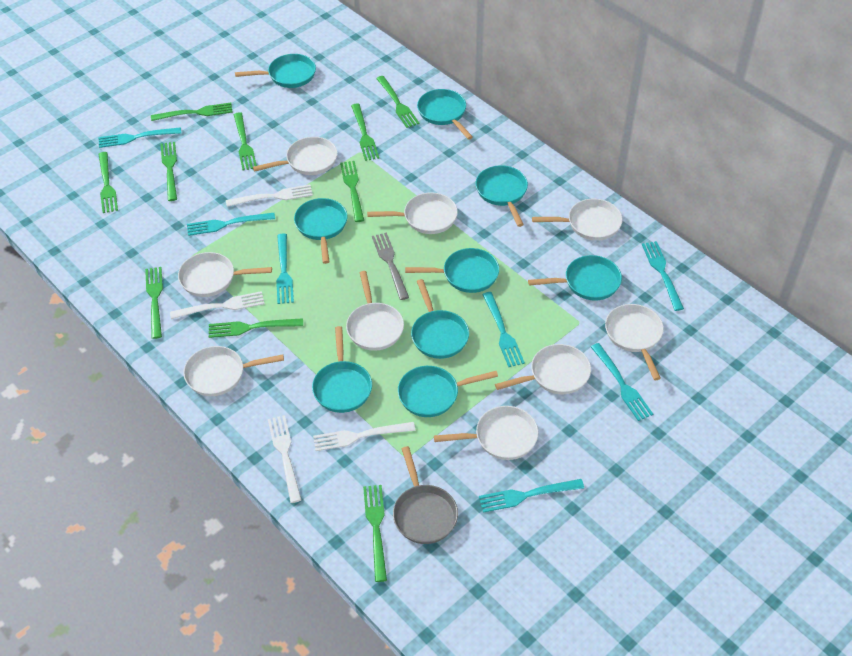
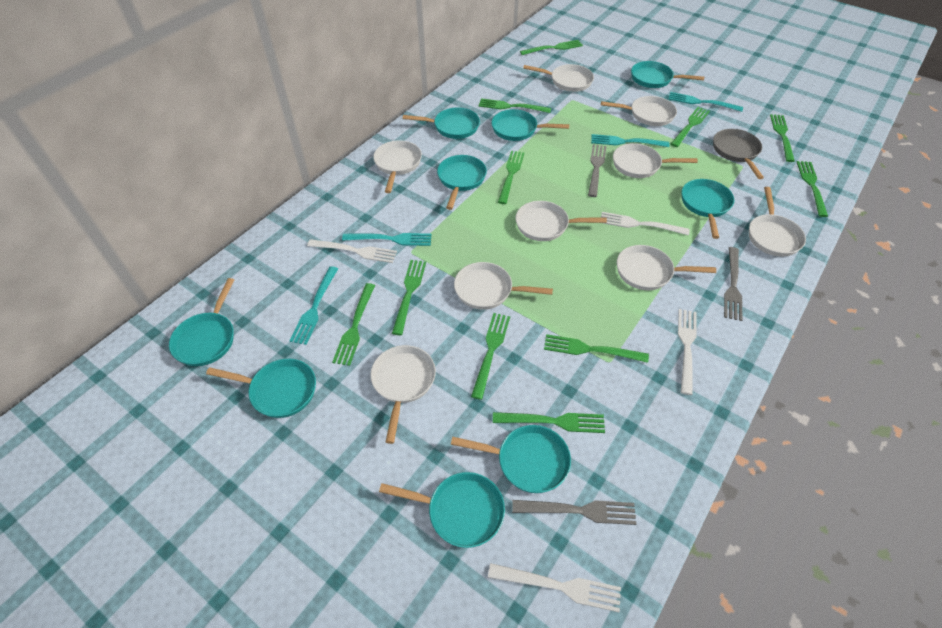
green fork: [99,152,118,213] [145,267,163,339] [151,103,233,121] [161,142,177,201] [209,318,303,338] [234,112,257,171] [340,161,364,222] [351,104,379,161] [363,485,387,582] [376,76,420,128] = 10 -> [332,283,375,366] [392,260,426,335] [471,313,510,400] [479,98,551,113] [493,412,605,433] [498,151,524,204] [520,40,583,55] [544,334,649,363] [671,107,710,147] [770,114,795,162] [797,161,828,217] = 11
grey fork: [372,233,409,300] = 1 -> [512,500,636,525] [588,144,606,197] [724,247,742,321] = 3
turquoise fork: [99,127,181,148] [187,213,275,236] [276,233,294,304] [479,479,584,513] [482,292,525,367] [591,343,653,421] [642,241,684,311] = 7 -> [289,266,338,345] [342,233,432,246] [591,134,669,147] [668,92,743,112] = 4

